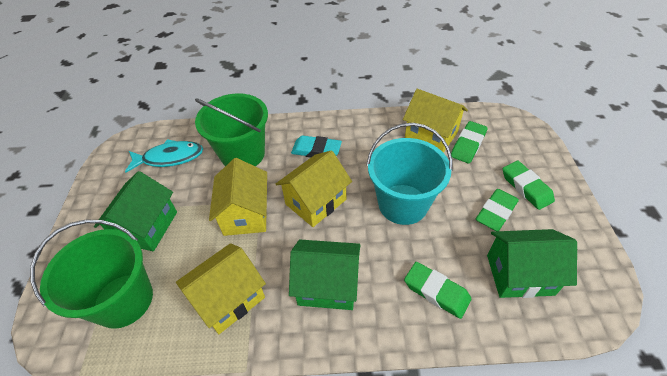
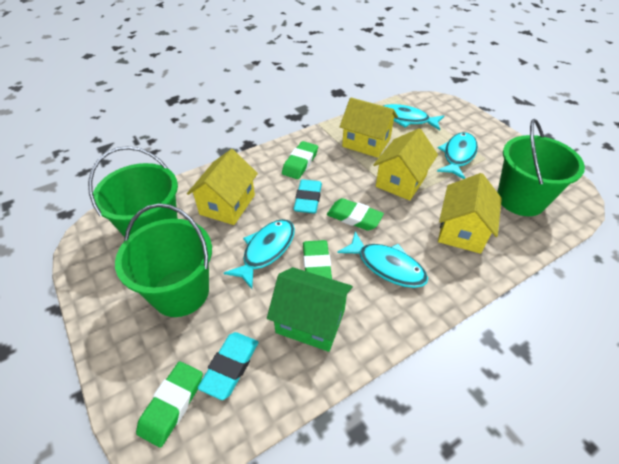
green bucket: [30,220,153,329] [195,93,268,166] = 2 -> [88,146,178,237] [115,203,212,317] [497,119,585,216] = 3
green house: [94,171,177,251] [289,240,360,310] [487,229,577,298] = 3 -> [267,267,353,352] = 1
turquoise bucket: [366,123,453,225] = 1 -> none = 0
turquoise eraser: [291,136,342,158] = 1 -> [198,332,259,400] [294,179,322,214] = 2
turquoise fish: [125,139,203,173] = 1 -> [224,219,295,289] [337,231,428,288] [383,104,444,130] [437,132,478,179] = 4

